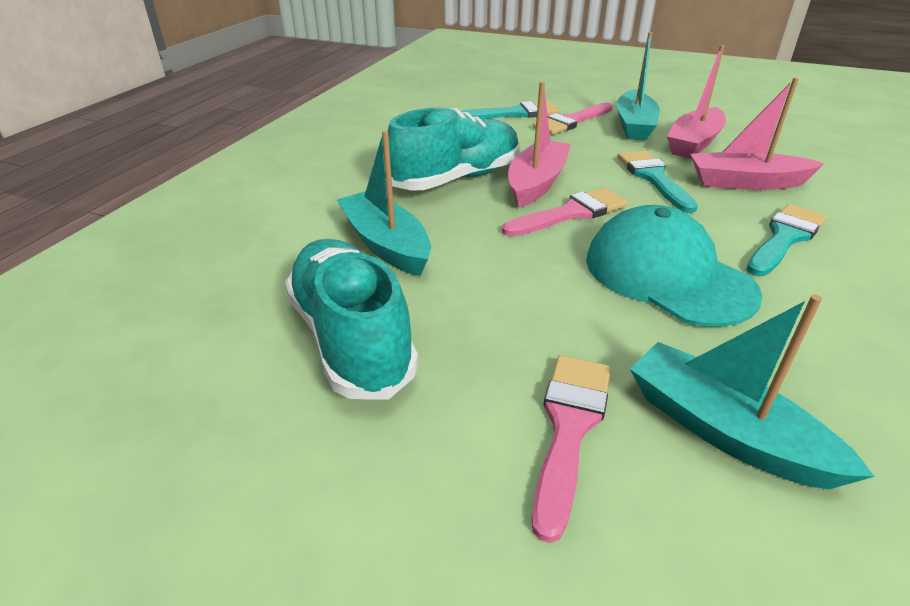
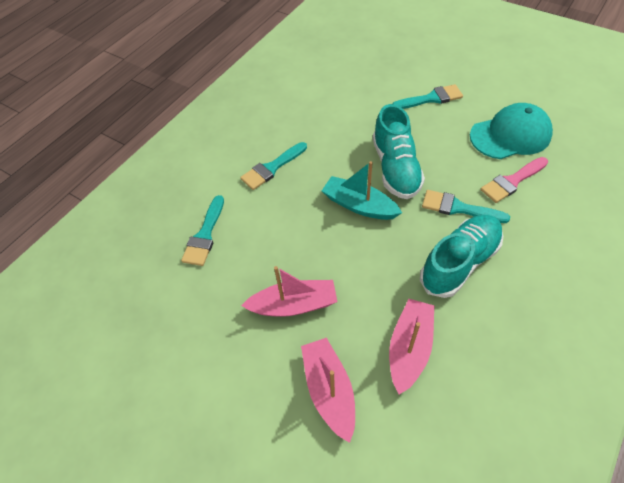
pink brush: [502,188,628,237] [532,102,613,135] [532,355,611,543] = 3 -> [480,157,548,203] = 1
turquoise boat: [337,131,431,276] [616,32,660,141] [630,295,875,489] = 3 -> [322,161,402,220] = 1
turquoise brush: [460,101,560,119] [617,150,698,213] [746,204,826,276] = 3 -> [181,195,224,266] [240,142,307,190] [393,84,463,109] [422,190,510,223] = 4

